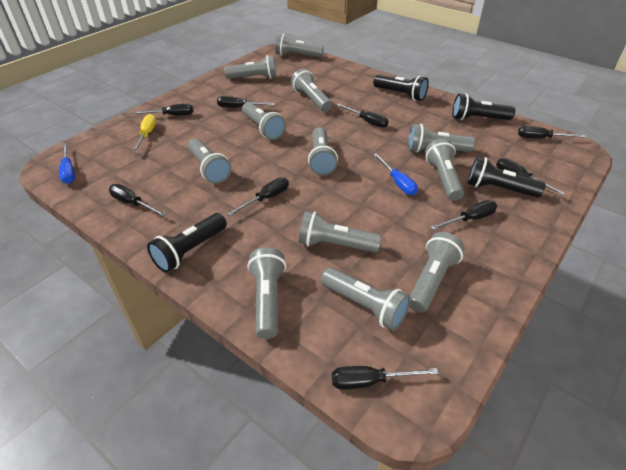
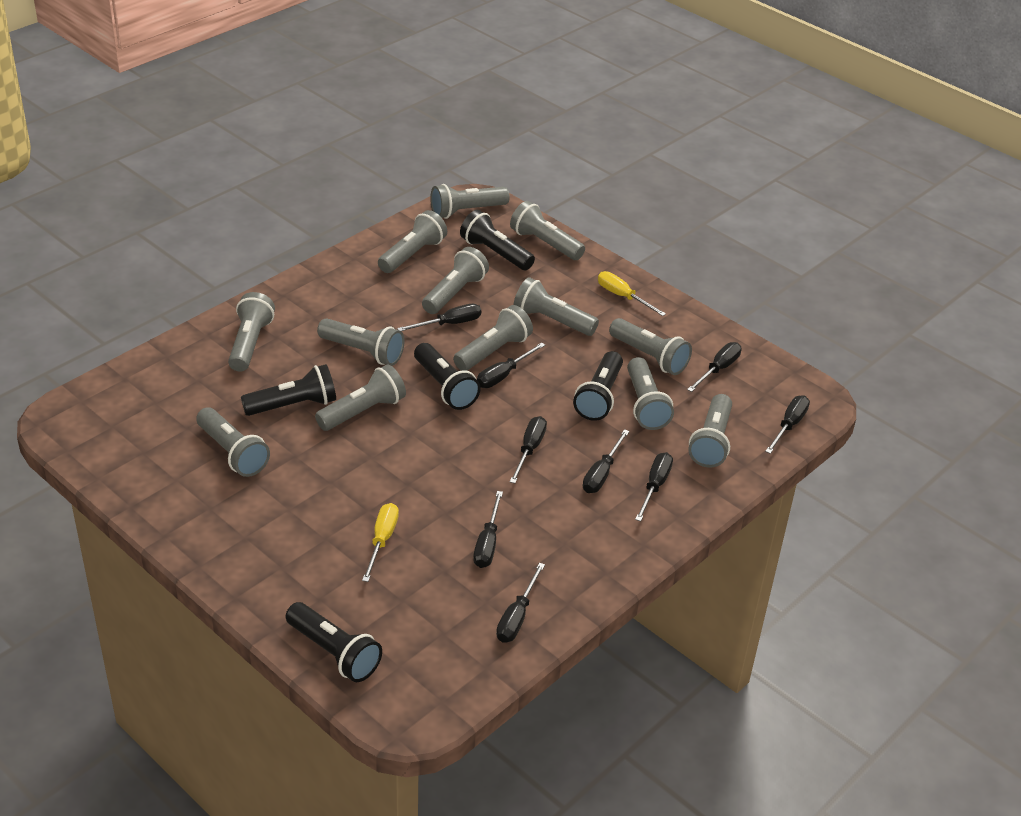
black flashlight: [147,213,227,273] [373,74,429,101] [452,94,515,120] [467,156,546,197] = 4 -> [241,364,336,416] [286,602,382,682] [414,343,481,410] [460,210,535,270] [573,351,623,421] = 5
blue screwdriver: [59,143,75,184] [373,153,418,195] = 2 -> none = 0
grey flashlight: [188,138,231,184] [224,55,277,79] [242,102,286,140] [247,247,286,339] [275,34,324,58] [291,69,332,112] [298,211,381,253] [308,127,338,175] [321,267,411,331] [408,124,475,152] [410,232,465,313] [425,139,464,201] = 12 -> [196,407,270,477] [228,292,275,372] [315,364,406,431] [317,318,405,366] [378,210,447,273] [422,247,489,314] [430,184,510,219] [453,305,533,371] [510,201,585,260] [514,277,599,336] [609,318,692,375] [627,357,674,430] [688,394,732,468] = 13
yellow screwdriver: [132,114,156,152] = 1 -> [362,503,399,582] [598,271,666,316] = 2

